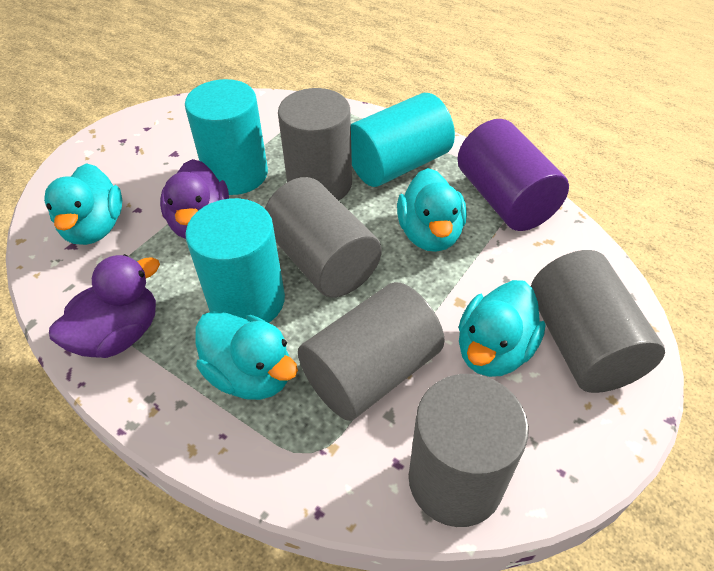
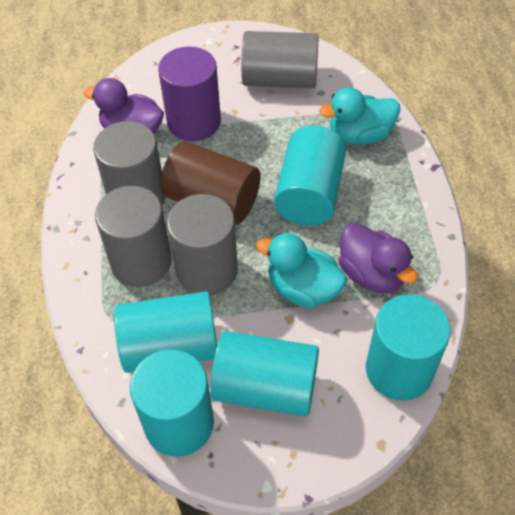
brown cylinder: none = 0 -> [161,141,261,224] = 1
grey cylinder: [265,177,382,297] [278,88,352,200] [298,282,445,421] [409,374,529,527] [531,250,665,393] = 5 -> [93,121,166,205] [95,186,172,287] [167,194,238,295] [241,31,319,88] = 4
turquoise cylinder: [185,79,268,195] [185,198,285,323] [351,93,455,187] = 3 -> [114,291,217,373] [130,349,214,457] [210,331,319,417] [274,126,346,226] [366,294,451,401] = 5
turquoise duck: [44,163,122,245] [195,311,298,400] [397,168,467,252] [458,280,546,377] = 4 -> [256,233,347,308] [319,87,400,145] = 2

